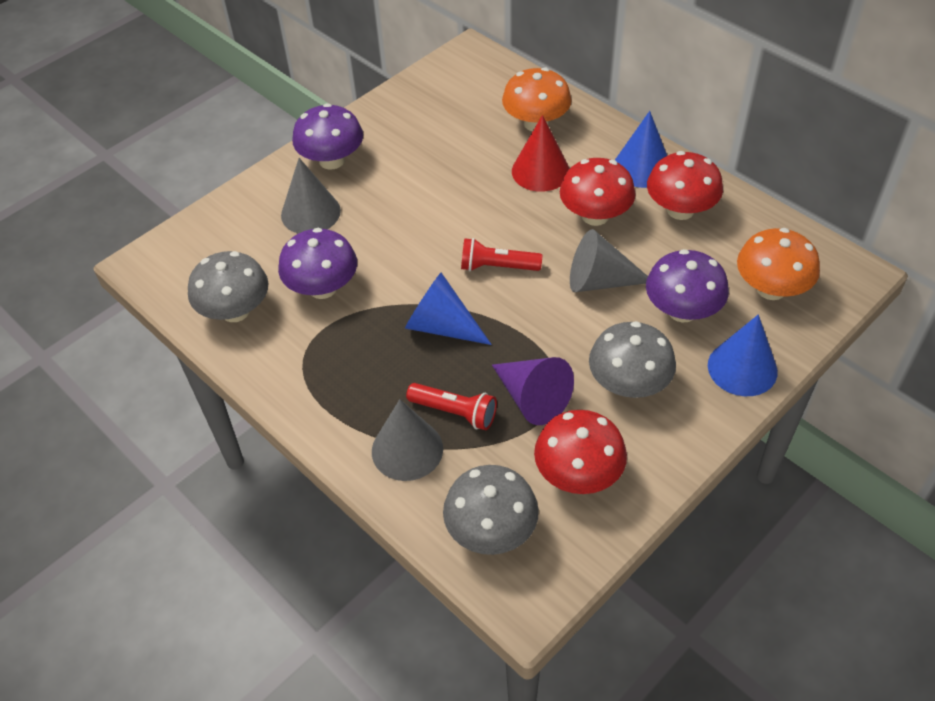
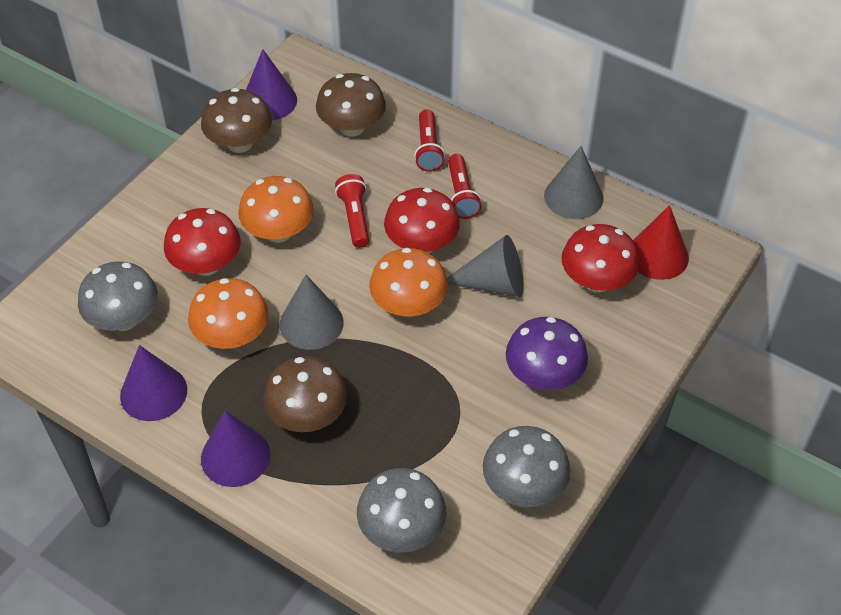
blue cone: [405,273,492,345] [615,111,667,188] [708,314,778,396] = 3 -> none = 0
brown mushroom: none = 0 -> [201,88,272,153] [263,356,347,432] [316,73,386,136] = 3
orange mushroom: [502,67,572,132] [737,228,820,300] = 2 -> [188,278,269,349] [238,176,314,243] [369,248,448,317] = 3
purple cone: [492,357,574,425] = 1 -> [120,345,187,421] [201,410,270,487] [246,49,297,120] = 3
purple mushroom: [278,228,357,299] [292,103,363,170] [646,249,729,323] = 3 -> [506,317,588,390] = 1
red flashlight: [406,383,497,430] [461,238,542,271] = 2 -> [335,174,369,248] [414,109,445,172] [448,154,482,219] = 3

